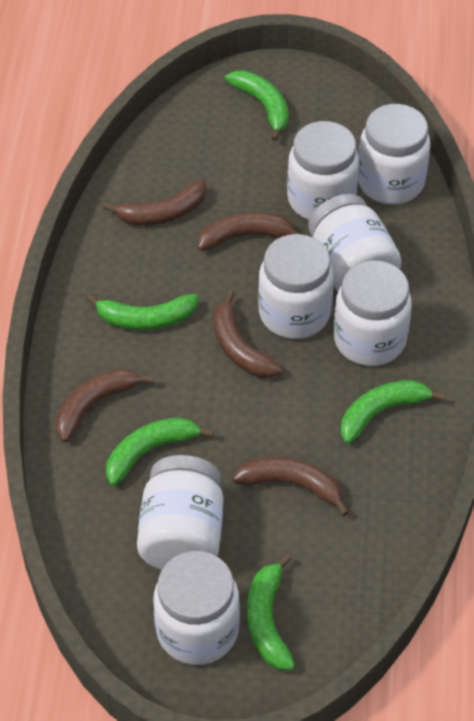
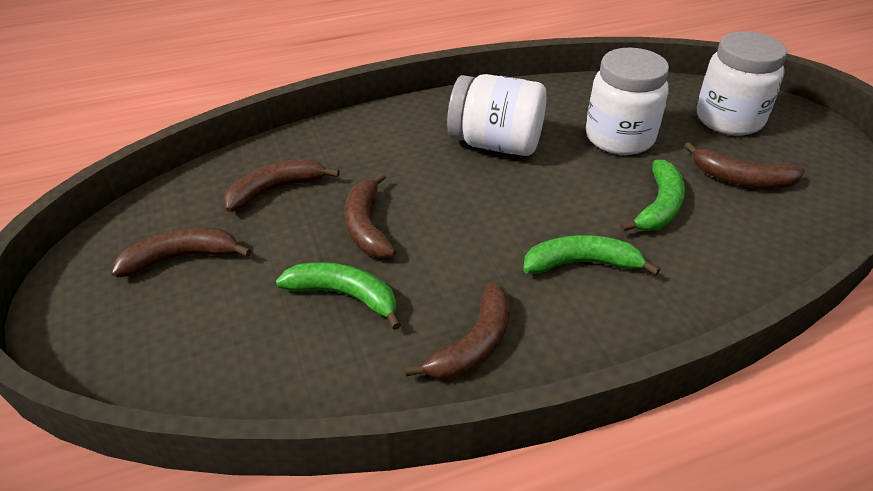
green banana: [86,294,198,330] [106,417,214,486] [225,71,289,141] [247,554,295,670] [341,380,445,444] = 5 -> [276,262,401,330] [523,235,660,276] [620,160,685,232] = 3
white jar: [137,455,223,570] [154,551,240,665] [258,234,334,339] [287,121,359,220] [308,194,402,291] [334,260,412,366] [358,104,430,204] = 7 -> [447,74,547,156] [586,48,669,155] [697,31,787,135] = 3

